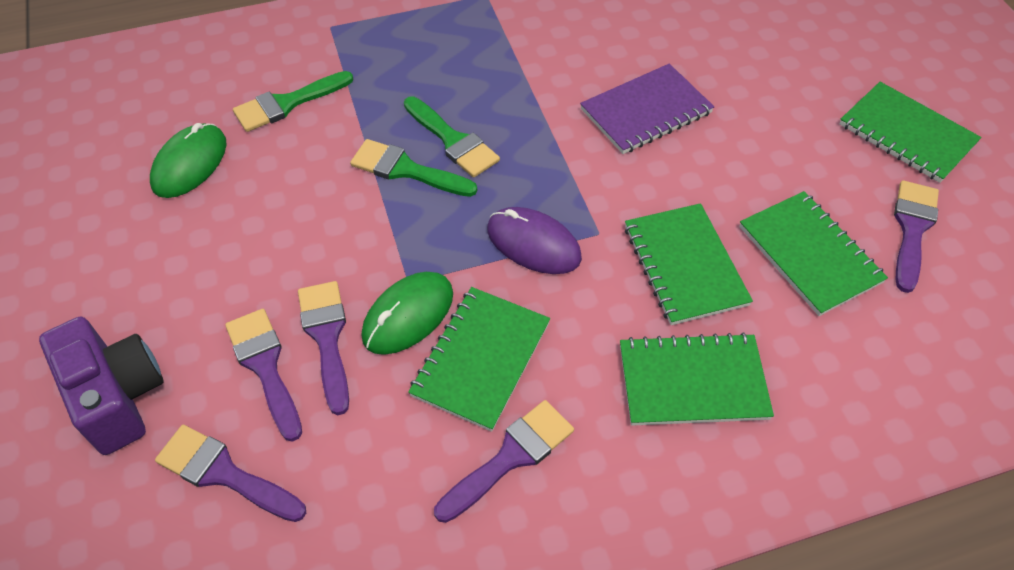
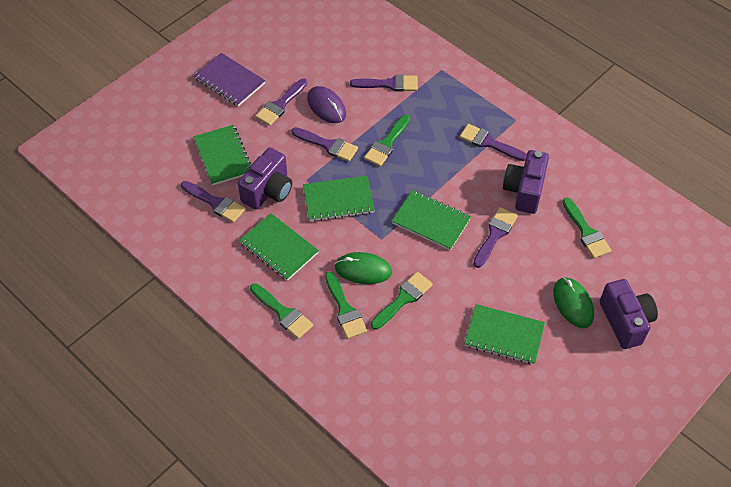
green brush: [233,71,353,132] [350,139,477,197] [404,97,500,178] = 3 -> [250,283,313,339] [325,272,367,339] [364,115,410,167] [371,272,433,330] [562,198,612,258] = 5
purple brush: [155,425,306,522] [225,309,302,442] [298,281,349,415] [434,400,574,523] [894,180,939,293] = 5 -> [181,181,245,223] [256,78,307,126] [291,127,358,162] [350,74,418,92] [460,124,527,161] [473,207,518,268] = 6
purple camera: [39,317,164,455] = 1 -> [238,147,292,210] [503,150,549,214] [600,279,658,349] = 3

